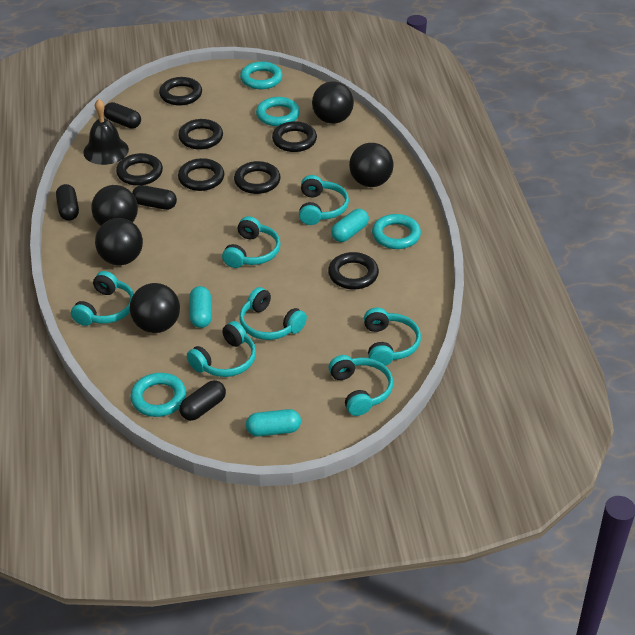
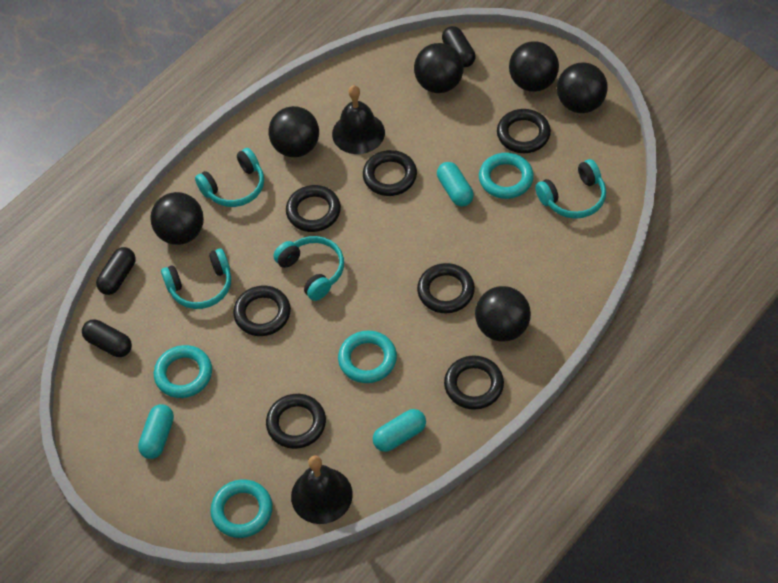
black ball: [91,185,138,226] [95,218,143,265] [130,283,180,333] [312,81,354,124] [349,143,394,187] = 5 -> [150,192,204,245] [268,106,319,157] [414,43,464,93] [475,286,531,342] [509,41,559,92] [557,62,608,113] = 6
black bell: [83,99,129,165] = 1 -> [291,456,353,524] [332,85,385,154] = 2
black capsule: [56,184,79,221] [104,102,141,129] [132,185,177,210] [179,380,226,421] = 4 -> [82,319,132,357] [96,247,136,295] [442,26,476,67] = 3
turquoise headphones: [71,271,134,326] [187,321,256,377] [222,216,281,268] [239,287,307,340] [299,175,349,225] [329,355,393,416] [364,308,421,366] = 7 -> [161,248,231,309] [195,148,264,207] [273,236,344,301] [535,159,606,219] = 4

